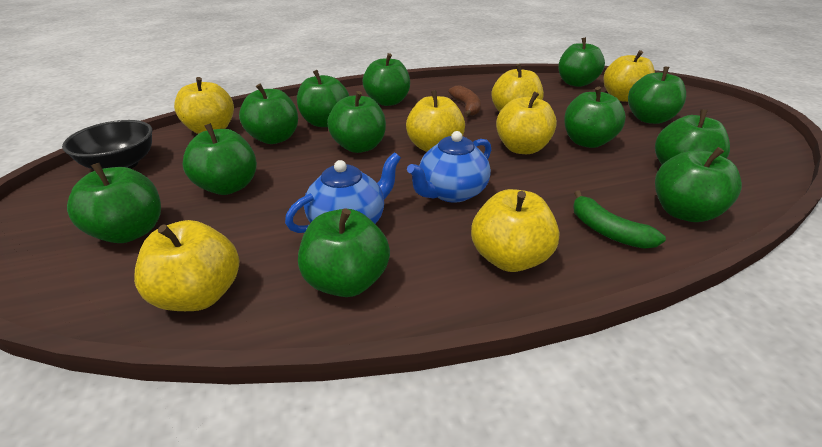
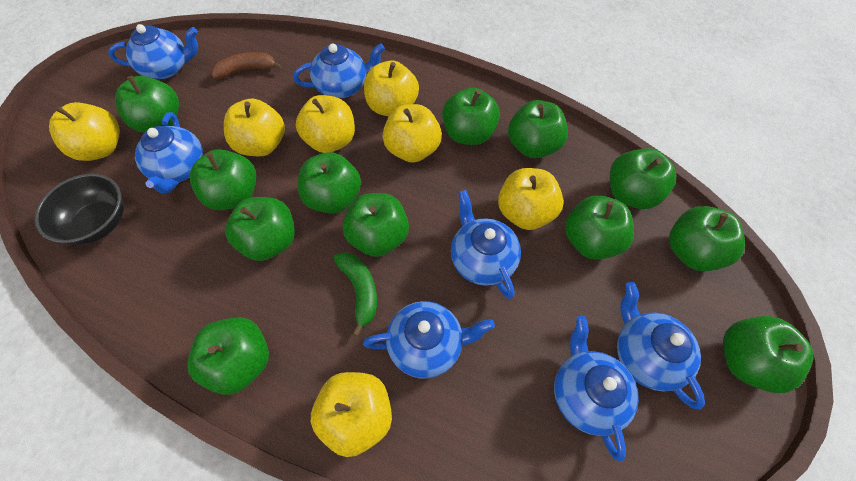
blue teapot: [285,152,401,233] [407,131,491,203] = 2 -> [108,24,198,79] [135,112,203,194] [293,43,385,99] [363,301,495,379] [451,190,521,299] [554,316,639,462] [617,282,705,410] = 7

